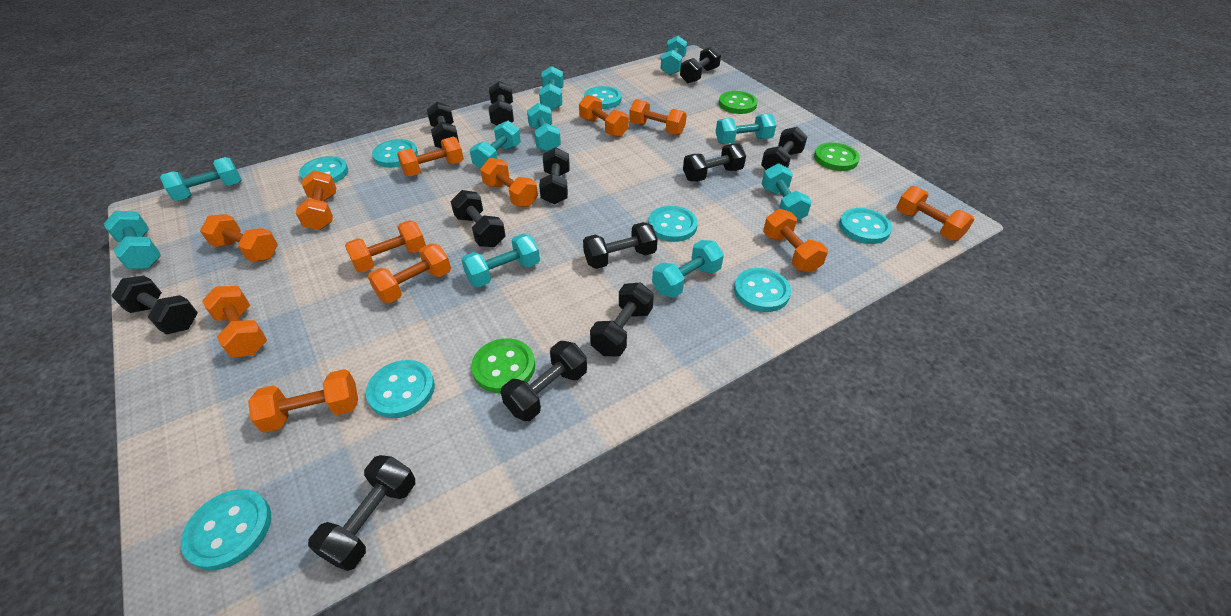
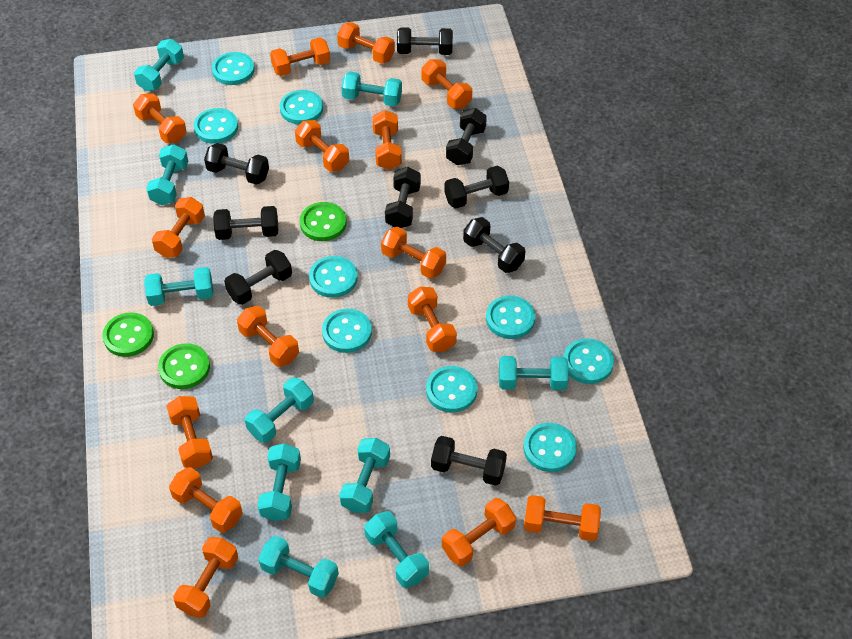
black dumbbell: [111,276,198,334] [308,455,415,571] [427,102,459,149] [451,190,506,247] [489,81,514,125] [501,341,587,421] [539,147,570,204] [583,222,658,269] [590,282,654,356] [680,46,721,83] [683,143,746,182] [761,127,807,170] = 12 -> [204,143,269,185] [213,206,278,240] [224,250,292,305] [385,167,421,228] [397,27,453,55] [431,436,507,486] [444,166,509,208] [446,108,487,165] [463,217,525,273] = 9
orange dumbbell: [200,214,278,262] [202,286,267,357] [248,369,358,433] [296,170,336,230] [345,220,426,273] [368,243,451,303] [397,136,464,176] [480,158,538,207] [579,95,629,137] [629,99,687,135] [763,209,828,273] [896,186,975,241] = 12 -> [133,93,187,143] [152,197,205,258] [166,396,213,468] [169,467,243,533] [173,537,238,618] [237,306,299,367] [270,37,330,76] [295,120,349,172] [337,22,395,64] [372,110,402,170] [381,227,446,279] [408,287,457,352] [421,59,472,109] [442,498,516,566] [524,495,601,541] = 15
turquoise button: [181,489,271,570] [299,156,348,183] [366,360,435,418] [372,139,418,168] [584,86,622,109] [648,206,698,242] [734,268,791,312] [839,208,892,244] = 8 -> [194,108,238,144] [212,52,255,85] [280,90,323,125] [309,256,358,298] [322,309,372,353] [426,366,477,413] [486,295,535,339] [523,423,577,472] [563,339,614,384] = 9

